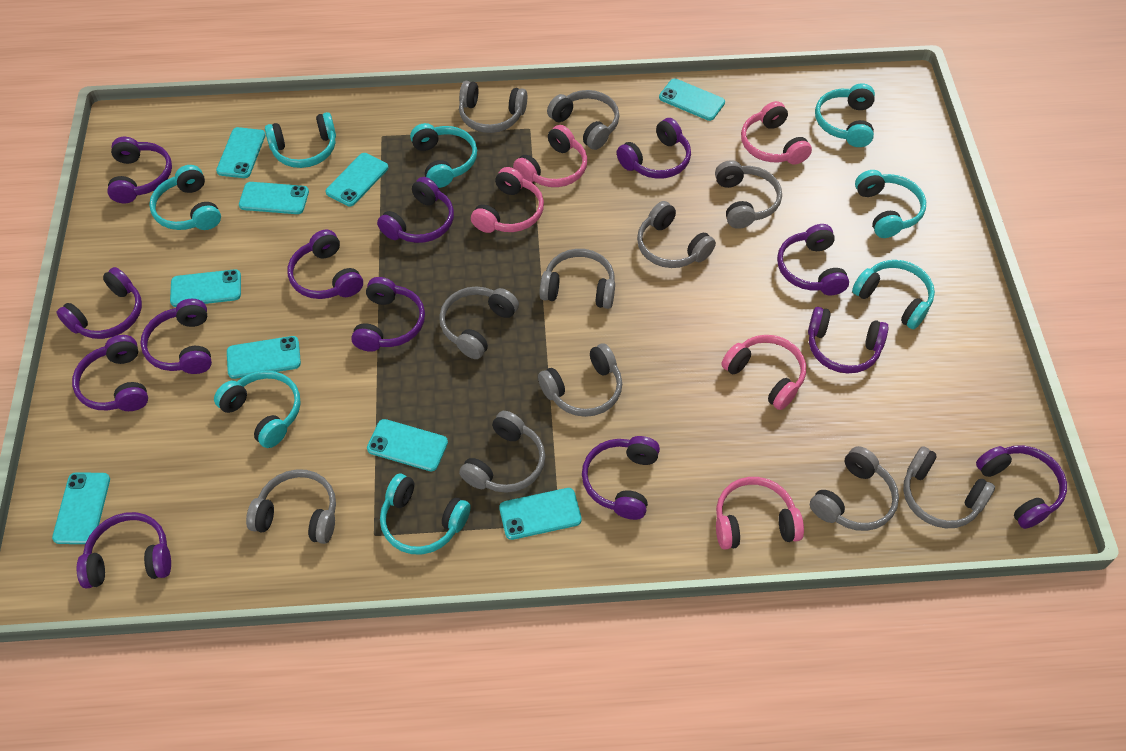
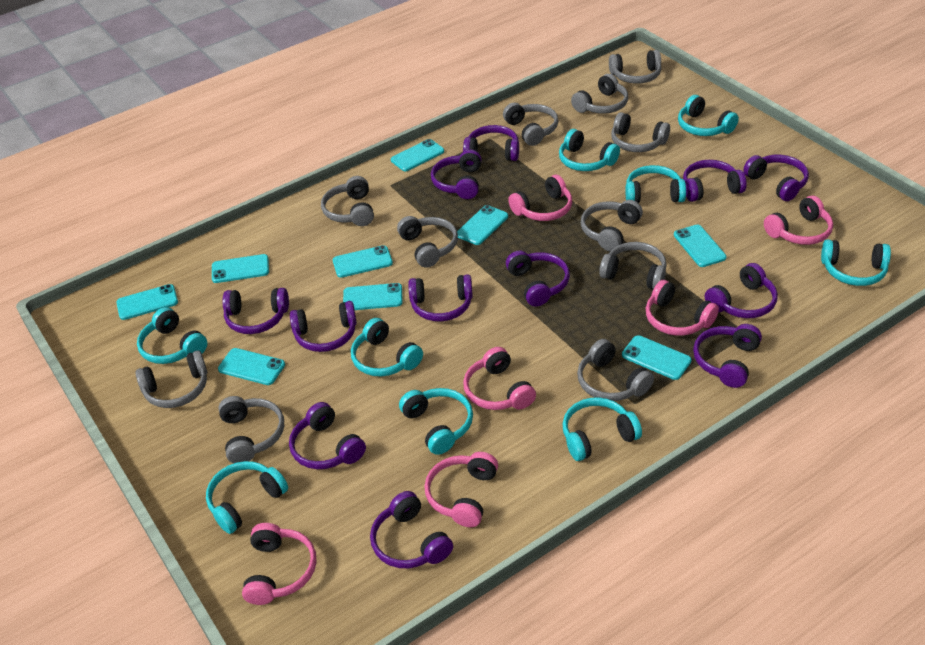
pink headphones: [471,167,544,233] [513,125,587,187] [716,477,804,550] [721,335,806,410] [741,101,812,165] = 5 -> [242,523,316,605] [425,452,498,527] [463,347,536,410] [508,175,572,221] [646,280,719,336] [764,196,833,245] = 6
purple headphones: [56,267,142,339] [72,335,148,411] [77,512,171,588] [107,137,172,203] [140,299,212,374] [288,229,363,299] [351,277,425,352] [377,177,454,243] [582,436,660,520] [617,118,691,179] [777,224,849,295] [808,307,889,373] [976,445,1067,529] = 13 -> [222,288,289,334] [289,402,366,469] [290,301,357,352] [370,491,453,568] [408,274,473,321] [431,149,481,199] [463,125,519,161] [506,251,570,306] [683,160,747,202] [693,324,762,388] [705,263,778,318] [743,155,809,201] = 12
turquoise headphones: [149,165,221,230] [214,371,301,448] [265,112,336,168] [380,474,471,555] [410,123,477,188] [815,83,875,147] [852,260,935,329] [855,170,926,238] = 8 -> [137,307,207,364] [206,461,288,534] [351,318,423,377] [399,388,473,455] [559,129,620,171] [562,397,642,461] [625,165,686,203] [678,95,739,136] [821,239,891,286] = 9

